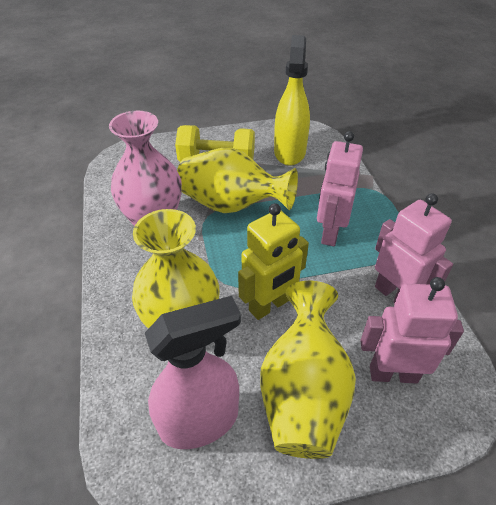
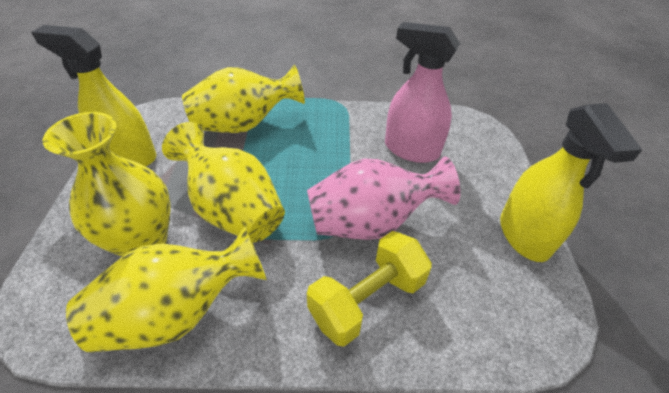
pink robot: [317,131,363,246] [360,277,464,384] [375,193,453,303] = 3 -> none = 0
yellow robot: [238,203,309,320] = 1 -> none = 0
yellow spray bottle: [274,35,310,166] = 1 -> [31,25,157,167] [500,103,643,262] = 2
yellow vase: [132,209,220,329] [177,148,298,213] [261,281,356,459] = 3 -> [43,112,171,257] [66,226,267,353] [162,122,285,243] [182,65,305,133] = 4

